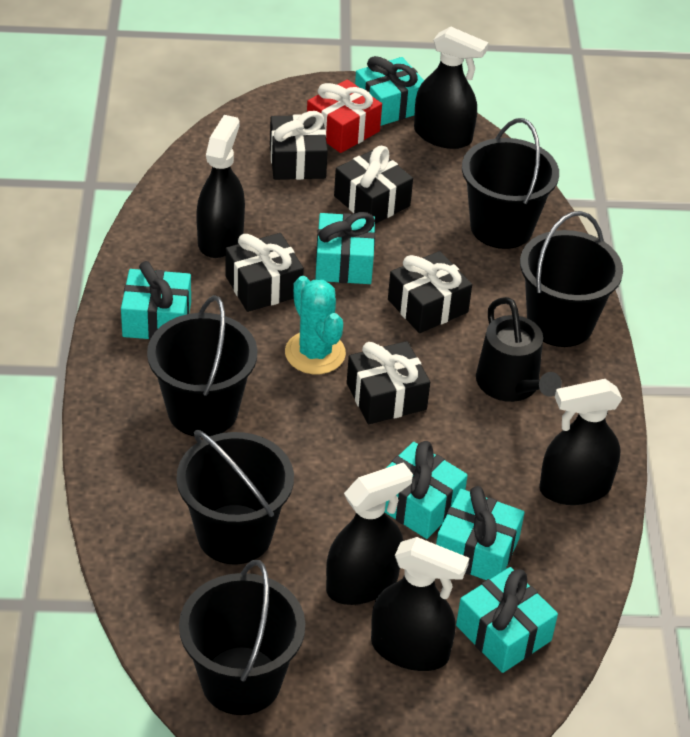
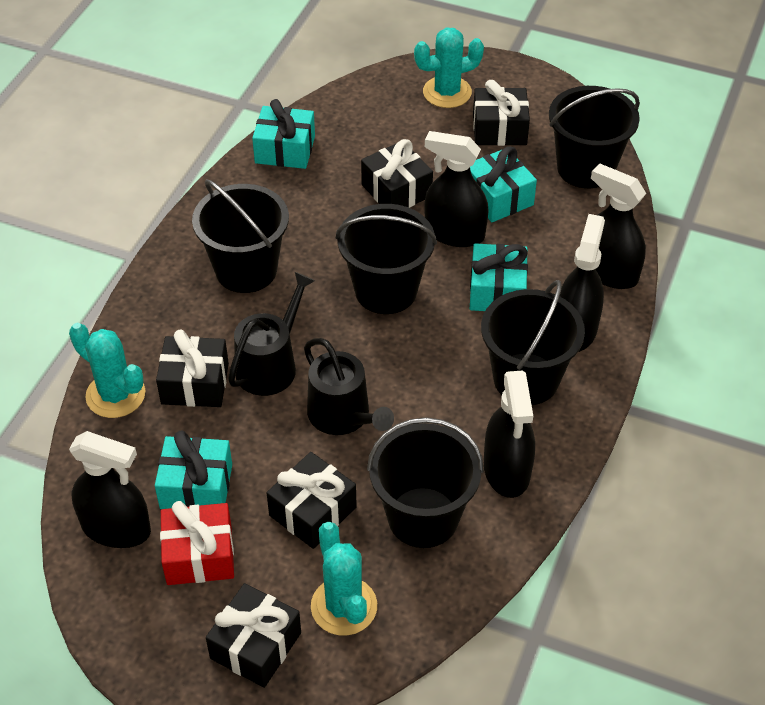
black watering can: [476,297,562,402] = 1 -> [228,272,315,396] [304,338,394,435] = 2
turquoise cactus: [285,276,346,374] = 1 -> [69,323,145,418] [311,522,377,636] [414,28,484,108] = 3
turquoise gift: [121,261,191,340] [315,212,375,284] [355,56,424,126] [384,441,468,539] [436,486,525,580] [456,567,558,673] = 6 -> [155,431,232,509] [252,99,315,169] [470,146,537,222] [470,243,528,311] = 4

